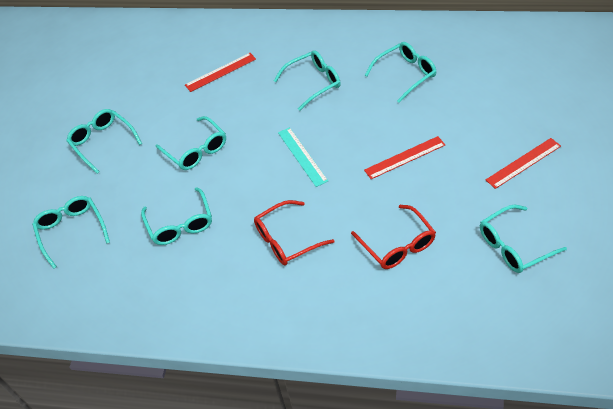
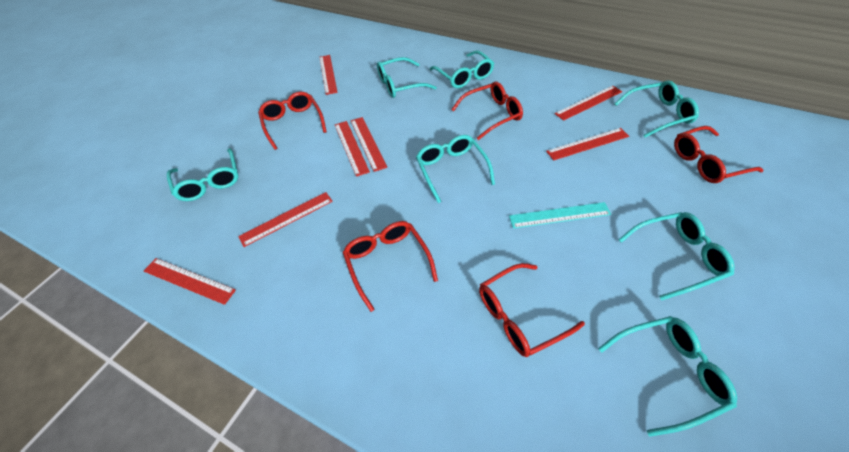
red glasses: [254,200,335,266] [351,205,436,269] = 2 -> [258,92,327,150] [343,221,438,312] [451,81,523,140] [479,263,585,357] [674,126,764,183] = 5
red ruler: [185,53,256,92] [364,136,445,179] [486,138,561,189] = 3 -> [144,258,236,305] [238,192,333,247] [319,55,338,95] [335,121,370,177] [351,117,387,172] [546,128,629,161] [555,86,622,121] = 7

